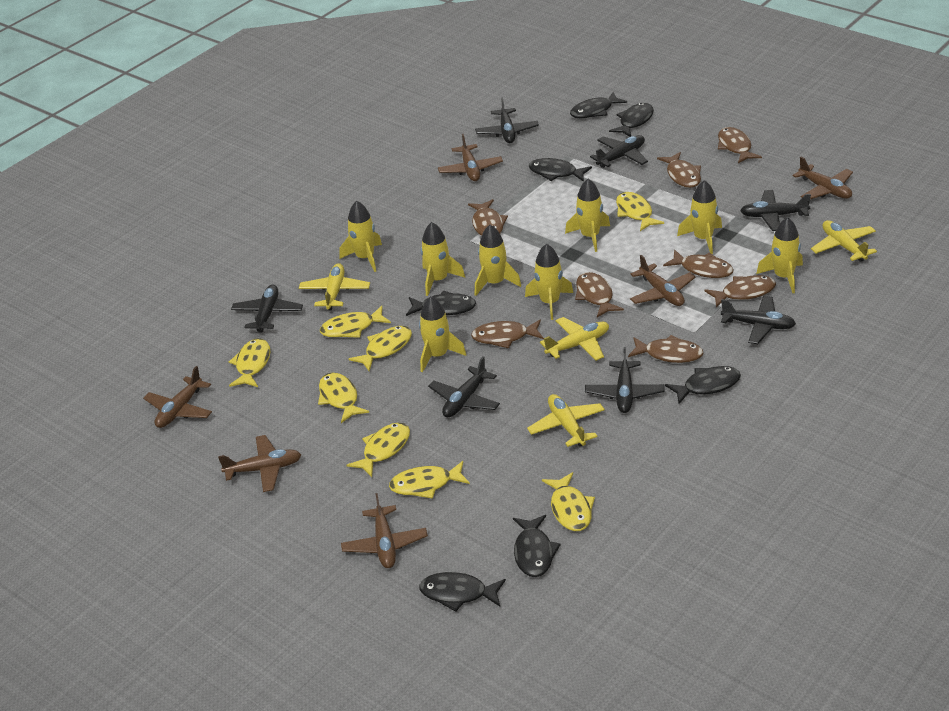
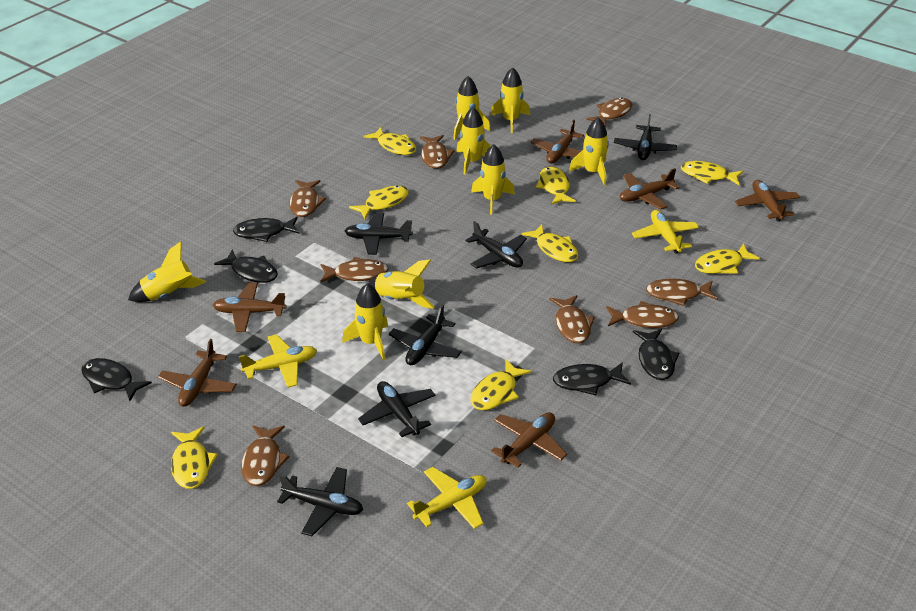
black fish: [406,291,476,316] [419,572,506,612] [513,515,561,577] [529,158,592,182] [570,92,627,118] [609,103,654,137] [665,366,741,404] = 7 -> [81,358,152,401] [214,250,278,283] [233,217,300,242] [553,362,631,395] [633,329,679,380] = 5
black plane: [231,285,303,333] [428,356,500,417] [475,97,539,143] [585,347,665,413] [590,135,648,168] [721,296,796,344] [740,190,811,231] = 7 -> [277,467,363,536] [345,212,413,255] [358,381,436,437] [389,305,462,365] [465,221,527,268] [614,114,677,160] = 6
yellow plane: [299,263,370,310] [527,394,605,447] [540,317,609,361] [811,220,877,262] = 4 -> [239,334,317,388] [407,467,487,529] [632,210,699,254] = 3

